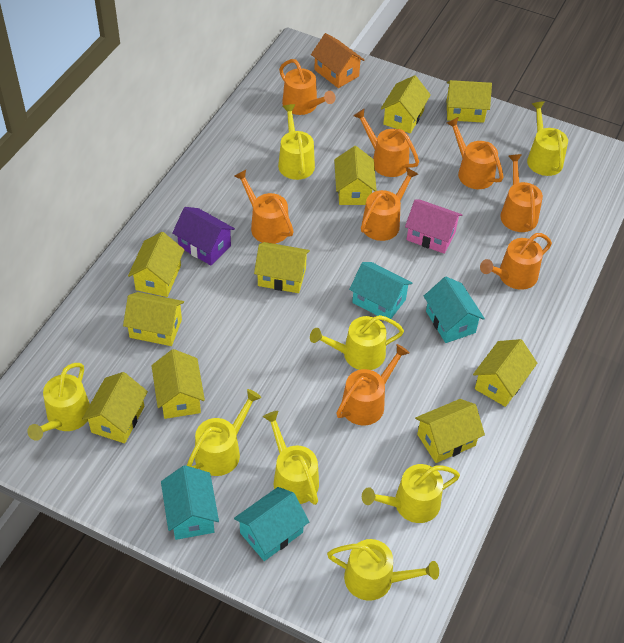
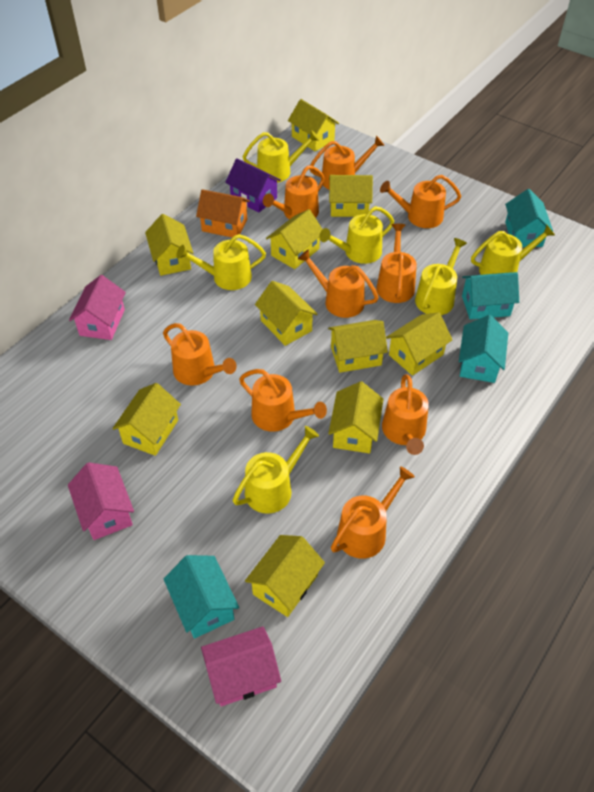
orange watering can: [235,170,294,244] [279,59,336,115] [337,344,410,425] [353,109,419,177] [361,168,418,241] [447,117,504,189] [480,233,552,290] [500,154,543,232] = 8 -> [163,323,237,386] [239,369,327,432] [263,165,325,220] [298,249,379,318] [310,136,385,189] [331,466,415,559] [376,224,417,303] [380,175,461,228] [382,374,429,455] = 9
pink house: [405,199,462,254] = 1 -> [68,462,134,540] [69,275,126,340] [201,626,281,707] = 3
yellow watering can: [27,363,90,441] [187,389,261,476] [263,411,319,505] [278,104,315,180] [310,315,404,370] [327,539,439,601] [362,464,460,523] [527,101,568,176] = 8 -> [176,234,266,290] [233,426,319,514] [243,130,319,183] [319,206,394,264] [415,238,467,315] [471,225,555,275] = 6

